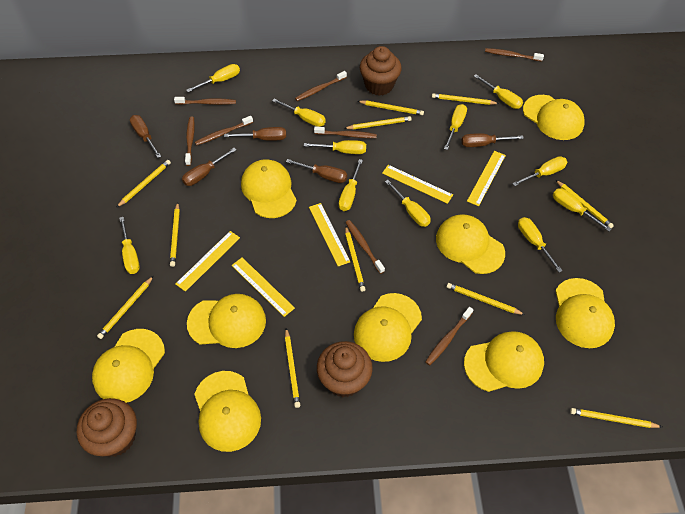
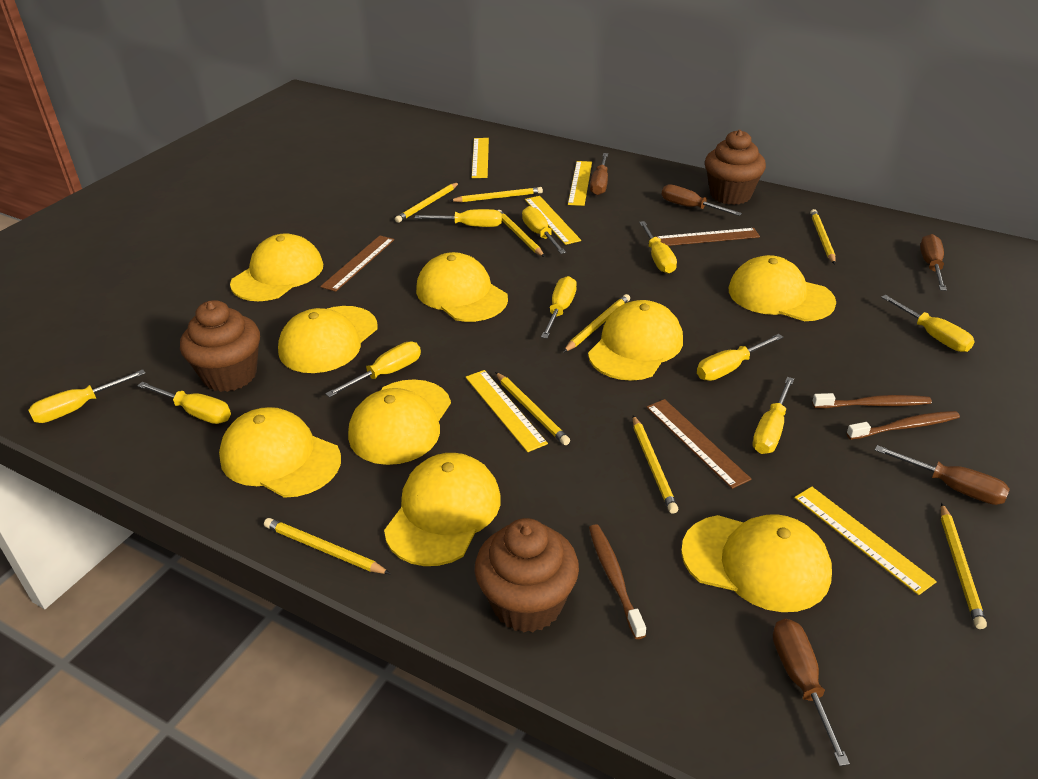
brown ruler: none = 0 -> [320,235,394,292] [646,399,751,489] [656,228,760,246] = 3
brown toothbrush: [174,97,236,105] [185,116,195,166] [195,116,253,146] [295,71,347,101] [314,126,377,138] [345,220,385,274] [425,307,473,366] [485,48,544,61] = 8 -> [589,524,646,639] [812,393,932,408] [846,411,960,440] = 3
yellow pencil: [97,276,153,339] [116,160,171,208] [170,202,180,267] [285,328,300,408] [344,116,412,130] [345,226,366,292] [358,100,424,115] [432,93,499,105] [447,283,525,315] [556,180,614,228] [570,408,662,428] = 11 -> [264,518,390,574] [395,182,459,223] [449,187,543,202] [495,372,570,445] [497,210,545,257] [563,294,630,352] [633,415,678,514] [810,209,835,264] [941,503,987,629] = 9
yellow screwdriver: [119,217,140,274] [186,64,240,92] [272,99,326,127] [304,140,366,154] [339,159,363,211] [385,180,431,227] [444,104,467,150] [474,74,523,109] [512,156,567,186] [518,217,563,272] [553,188,611,231] = 11 -> [28,369,146,423] [137,382,231,424] [325,342,421,398] [415,209,502,227] [522,206,566,254] [541,276,577,339] [639,221,677,274] [697,334,783,381] [753,377,794,454] [881,295,975,352] = 10

